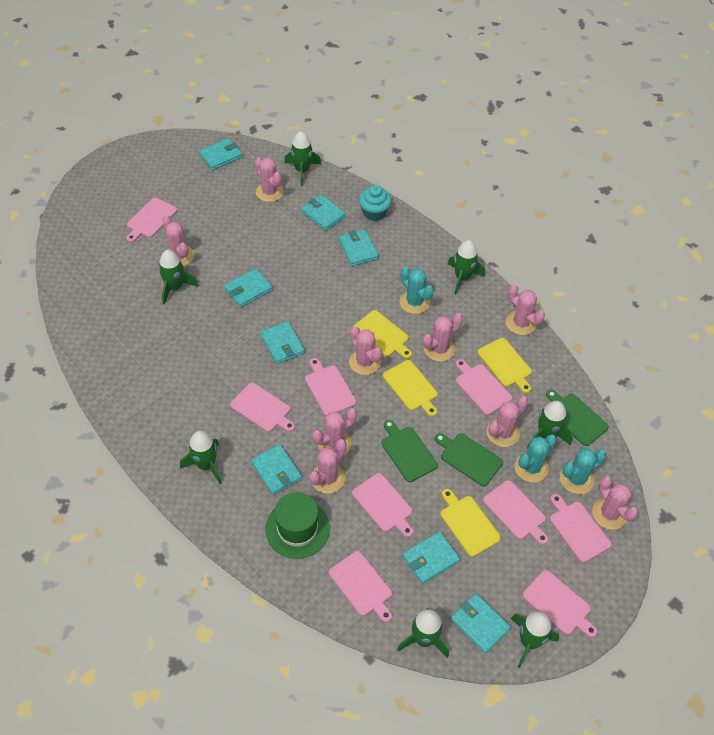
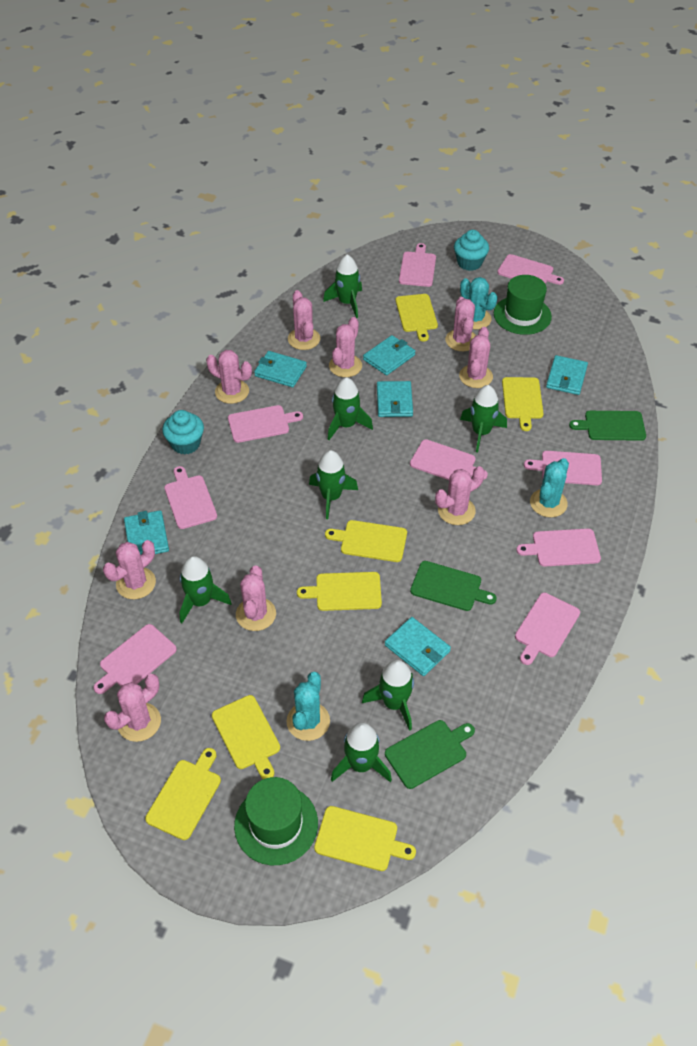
green hat: [265,492,330,559] = 1 -> [234,777,318,865] [494,275,552,335] = 2
turquoise cupcake: [359,185,392,221] = 1 -> [162,410,204,455] [454,230,489,271] = 2
turquoise wallet: [199,138,242,170] [224,268,273,307] [251,444,302,495] [260,321,305,364] [301,194,346,231] [339,229,379,266] [402,531,460,584] [451,593,511,654] = 8 -> [124,510,169,555] [254,351,307,387] [363,335,415,375] [377,381,413,417] [385,617,451,676] [546,355,588,395] = 6
yellow cutting board: [354,310,412,359] [383,360,438,417] [440,489,501,557] [477,338,532,393] = 4 -> [145,748,221,840] [212,695,280,779] [297,572,382,611] [314,806,416,871] [325,520,407,562] [396,294,438,341] [502,377,544,431] = 7

